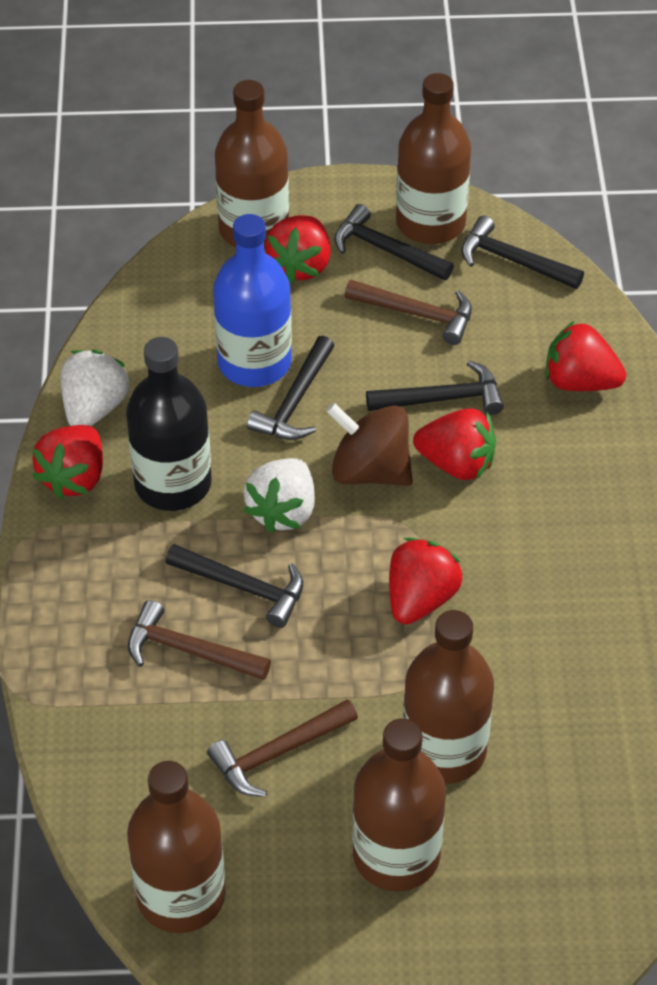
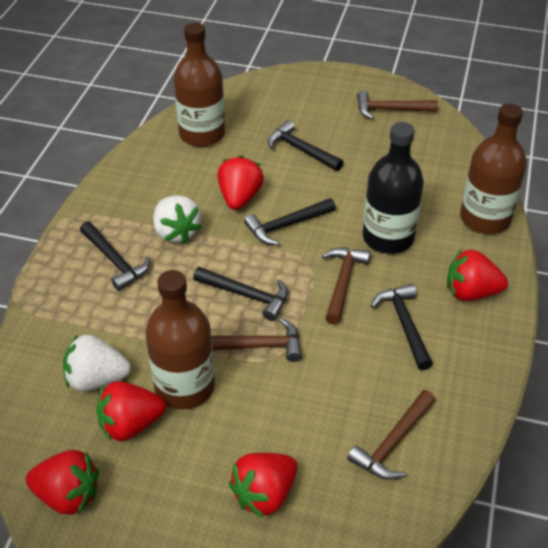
blue bottle: [213,214,292,387] = 1 -> none = 0
brown bottle: [127,761,226,933] [215,80,289,250] [352,718,446,891] [396,73,471,244] [403,610,494,784] = 5 -> [145,270,215,409] [174,23,225,147] [460,104,527,234] = 3
brown hammer: [128,600,271,680] [207,699,358,797] [345,280,472,345] = 3 -> [211,318,302,362] [322,248,370,325] [347,390,436,480] [357,90,438,120] = 4
brown spinning top: [326,403,413,486] = 1 -> none = 0

